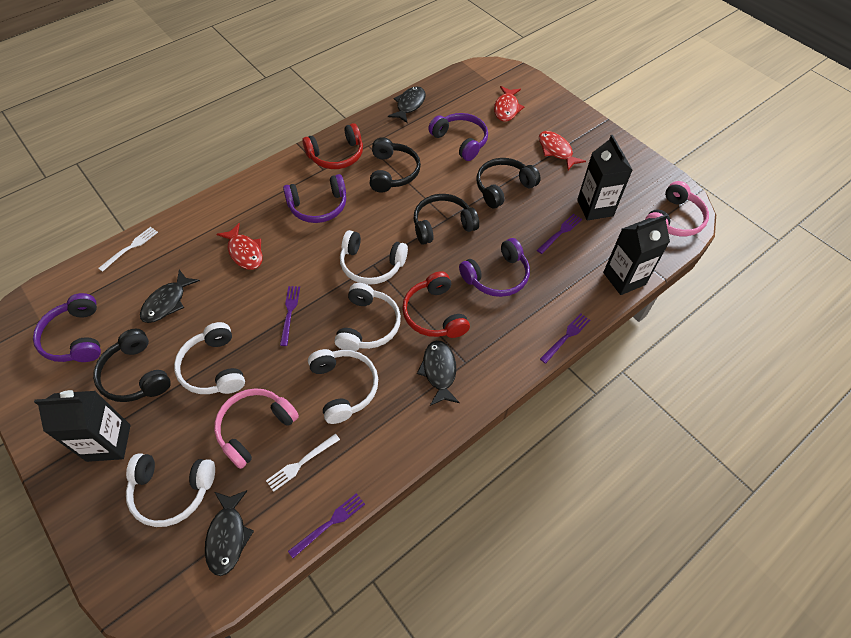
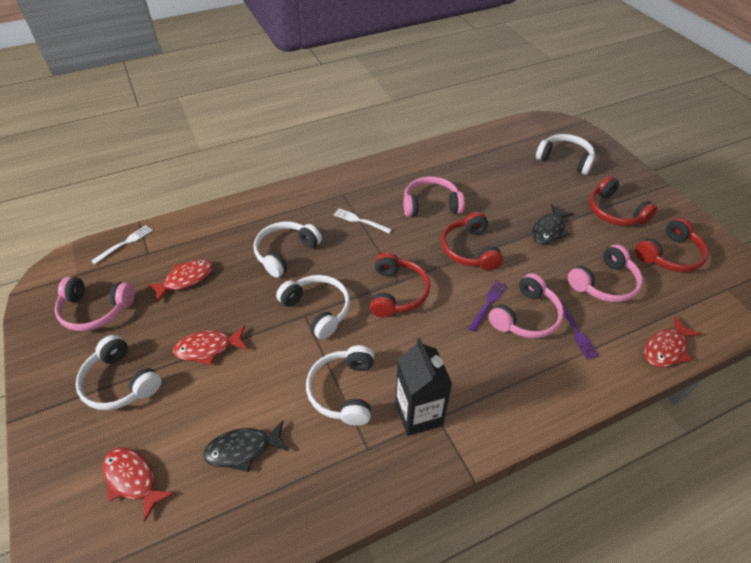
black carton: [34,390,130,462] [577,135,632,221] [603,214,670,295] = 3 -> [395,338,452,436] = 1
black fish: [140,270,200,323] [205,490,254,576] [388,86,426,123] [417,340,460,406] = 4 -> [203,421,289,472] [532,204,574,244] = 2
black headphones: [93,329,171,402] [370,137,421,193] [414,194,479,245] [477,158,541,209] = 4 -> none = 0
pink headphones: [214,388,299,469] [645,181,709,236] = 2 -> [54,276,135,331] [404,176,465,217] [488,273,564,338] [568,244,643,302] = 4
purple fork: [280,286,300,346] [288,493,365,558] [537,214,582,254] [540,313,590,364] = 4 -> [468,280,507,332] [560,299,599,360] = 2
purple headphones: [33,293,101,362] [283,174,346,223] [428,113,488,161] [459,238,530,297] = 4 -> none = 0
red fish: [216,223,263,270] [494,86,525,122] [539,131,586,170] = 3 -> [103,447,175,522] [147,259,213,302] [173,325,248,365] [644,316,701,367] = 4
red headphones: [302,123,363,169] [402,271,470,338] = 2 -> [370,252,430,317] [441,212,503,270] [589,176,657,226] [635,218,708,272] = 4

